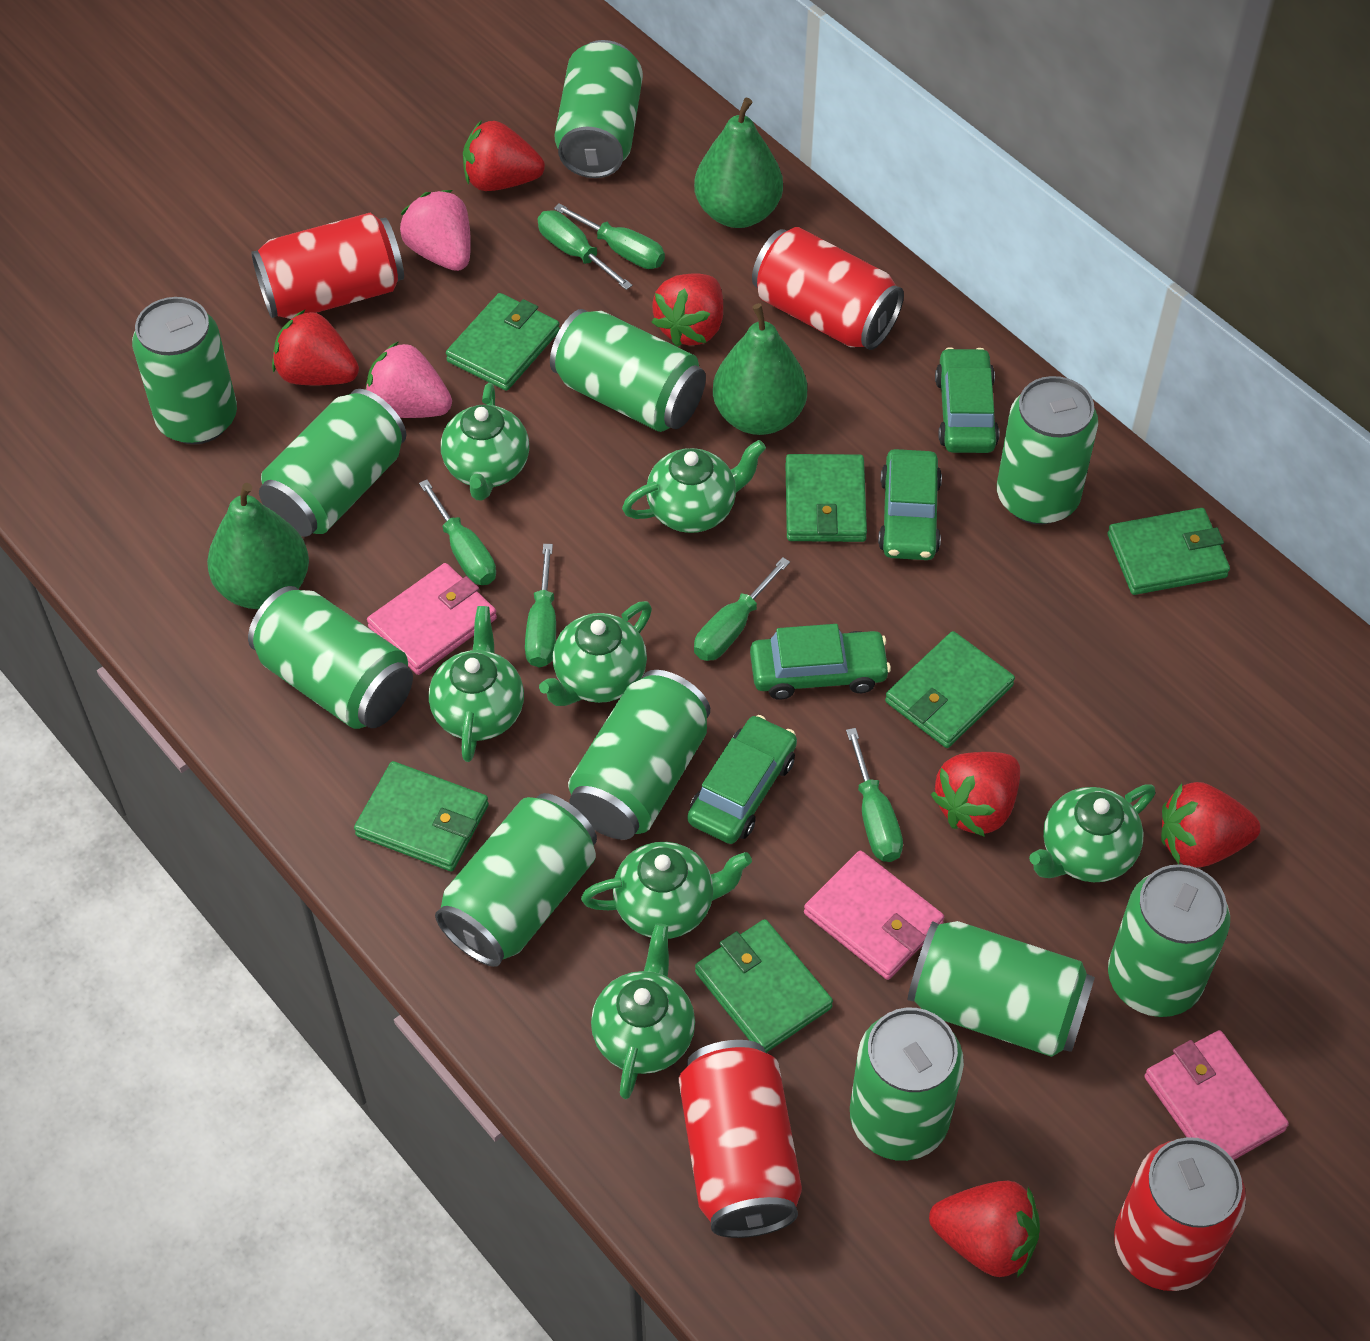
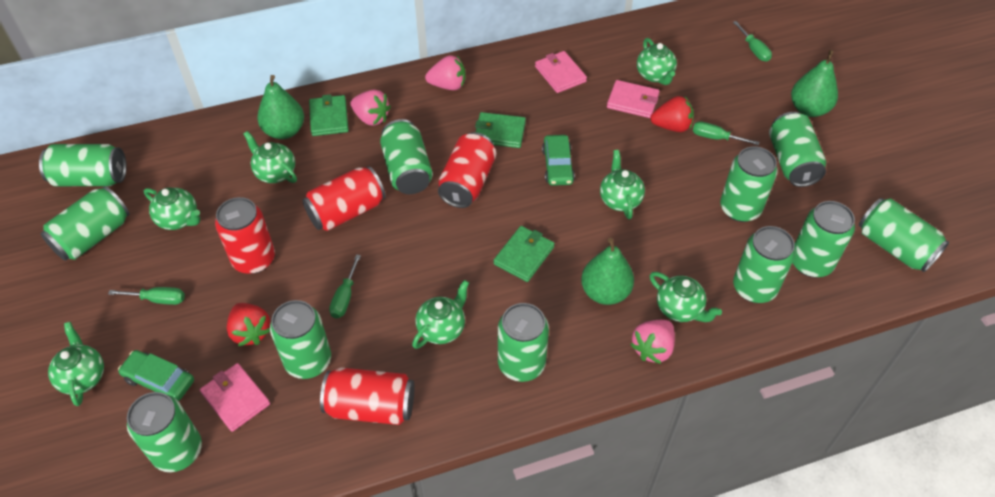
green car: [688,715,797,844] [750,624,891,700] [878,449,942,560] [935,347,999,453] = 4 -> [118,350,194,401] [542,135,575,186] = 2
green screwdriver: [419,480,496,585] [525,544,556,667] [538,210,633,290] [554,204,665,269] [694,557,790,661] [846,728,903,862] = 6 -> [108,287,185,305] [329,254,361,318] [693,121,759,145] [733,21,772,62] = 4
green wallet: [354,761,489,871] [446,293,560,391] [695,919,833,1053] [786,454,867,542] [885,631,1015,748] [1108,508,1230,595] = 6 -> [309,94,349,136] [475,112,526,148] [494,226,555,282] = 3
pink strawberry: [366,341,452,418] [400,190,471,271] = 2 -> [350,90,391,126] [425,55,466,90] [630,320,675,364] = 3
red strawberry: [272,310,359,385] [463,120,545,191] [652,273,723,347] [929,1181,1040,1278] [931,752,1020,837] [1161,782,1261,867] = 6 -> [227,303,270,346] [650,96,694,132] = 2

